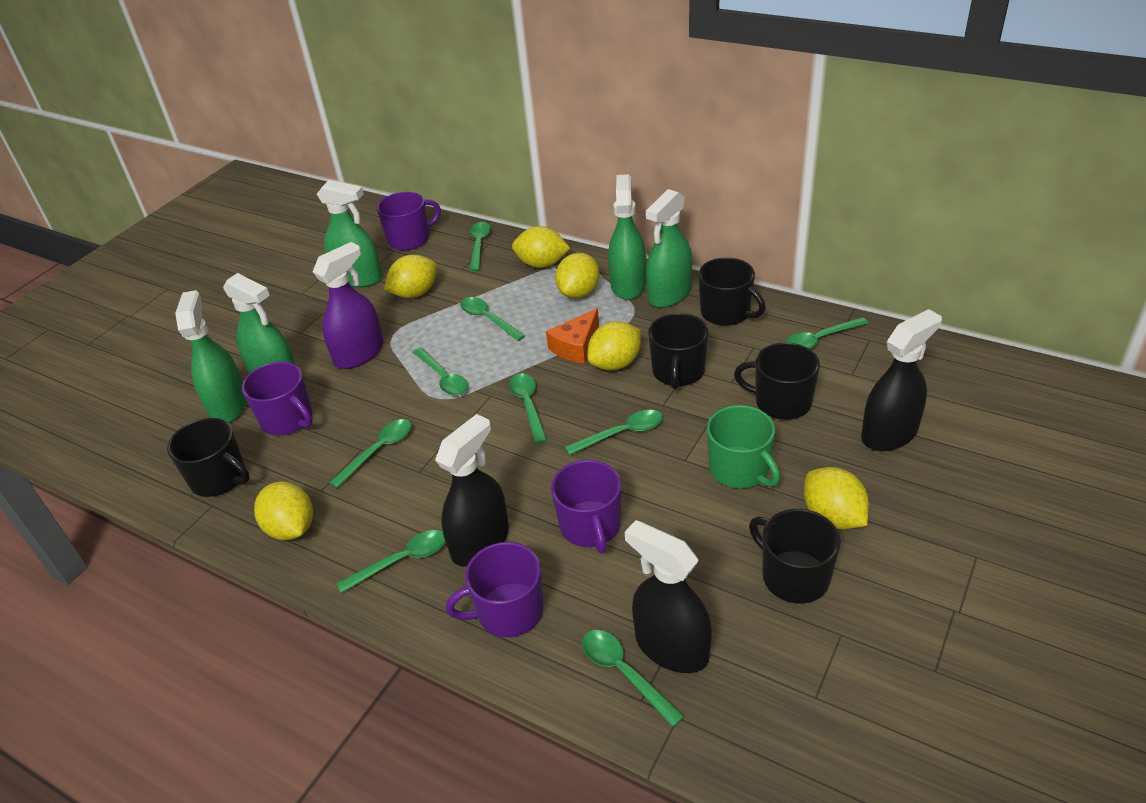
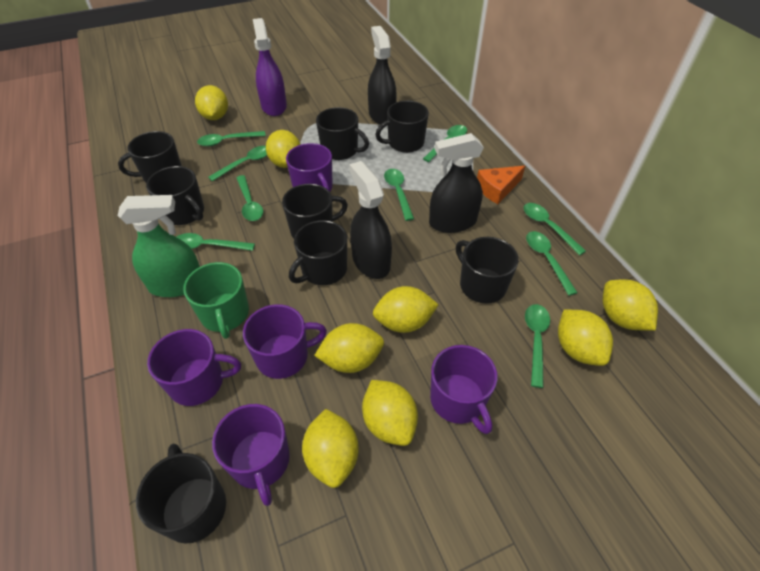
black mug: [167,418,250,497] [648,313,708,389] [698,258,766,326] [734,342,820,420] [749,509,841,603] = 5 -> [118,131,182,183] [136,444,226,544] [146,166,204,225] [282,184,348,239] [289,220,347,285] [316,107,369,160] [375,101,429,153] [456,237,519,304] = 8
green spray bottle: [175,290,247,423] [223,273,295,373] [317,180,382,288] [608,174,646,300] [645,189,692,308] = 5 -> [118,195,200,297] = 1
purple mug: [242,362,313,435] [377,192,441,250] [446,542,544,637] [551,460,621,553] = 4 -> [147,329,241,406] [212,404,290,506] [243,304,327,379] [286,143,332,192] [430,345,498,434] = 5
yellow lemon: [254,481,313,540] [384,255,437,298] [512,226,570,268] [555,253,600,299] [587,321,641,371] [804,467,869,529] = 6 -> [195,85,228,120] [266,130,300,168] [302,409,359,488] [314,323,384,373] [362,380,418,446] [373,286,439,333] [558,309,613,366] [603,279,658,331] = 8

